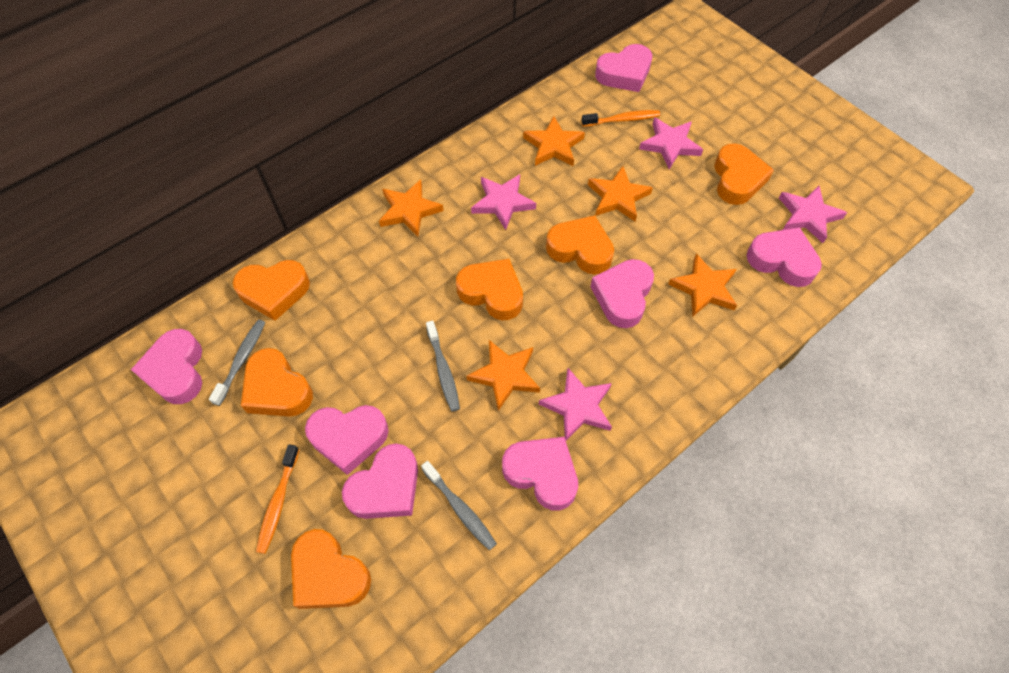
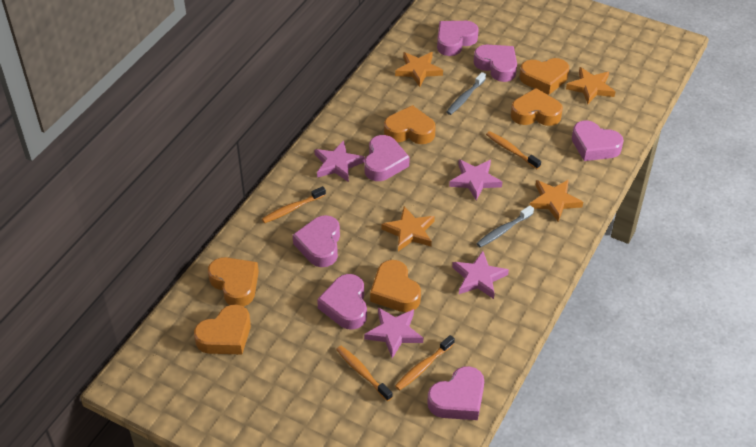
grey toothbrush: [209,319,265,406] [421,461,497,550] [426,321,460,412] = 3 -> [447,72,486,115] [476,205,534,248] = 2
orange star: [379,180,444,237] [466,340,540,411] [523,116,585,166] [588,166,653,221] [668,253,737,316] = 5 -> [381,206,435,251] [395,52,443,87] [530,180,583,222] [566,67,615,104] = 4
orange toothbrush: [256,444,299,554] [582,110,661,127] = 2 -> [262,186,326,223] [336,346,392,401] [395,335,455,391] [486,131,541,169] = 4

